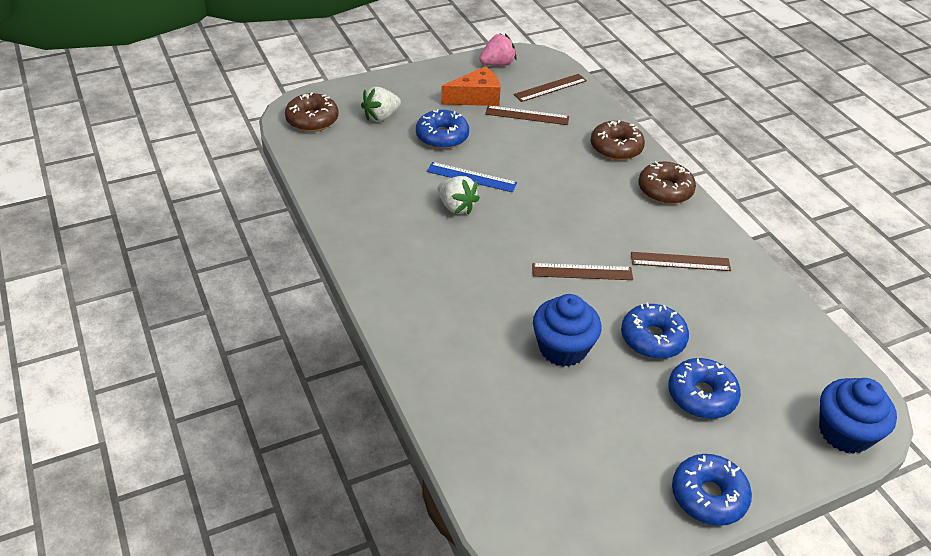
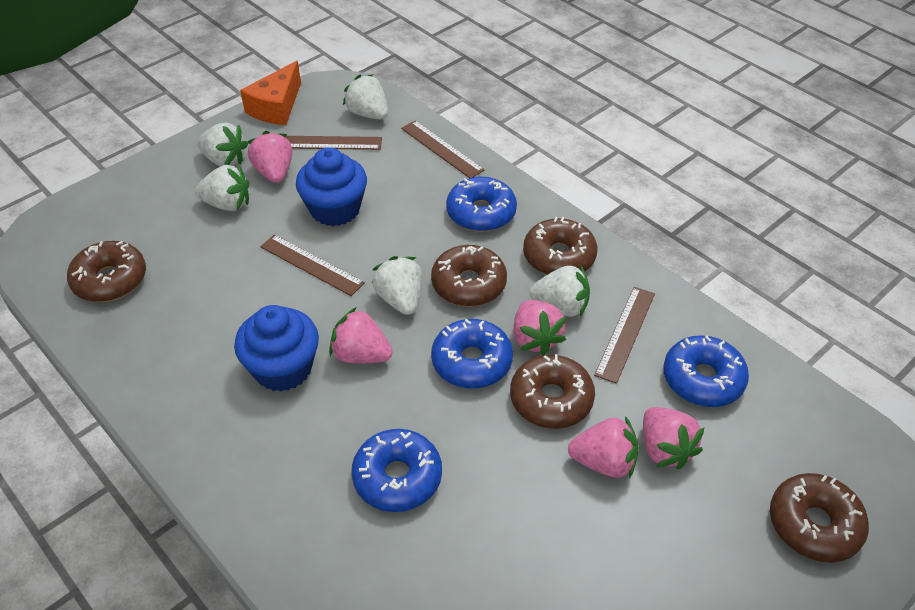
blue ruler: [427,162,517,192] = 1 -> none = 0
brown donut: [285,92,339,132] [590,120,645,160] [638,161,696,204] = 3 -> [67,241,146,302] [431,245,507,307] [510,354,595,429] [523,217,597,275] [770,473,869,563] = 5
pink strawberry: [479,33,517,66] = 1 -> [247,131,293,183] [329,307,393,363] [513,300,566,355] [568,416,639,479] [643,407,705,469] = 5
white strawberry: [361,87,401,122] [437,176,480,215] = 2 -> [195,164,249,211] [197,123,248,166] [343,75,388,119] [372,256,422,315] [529,265,590,317] = 5

